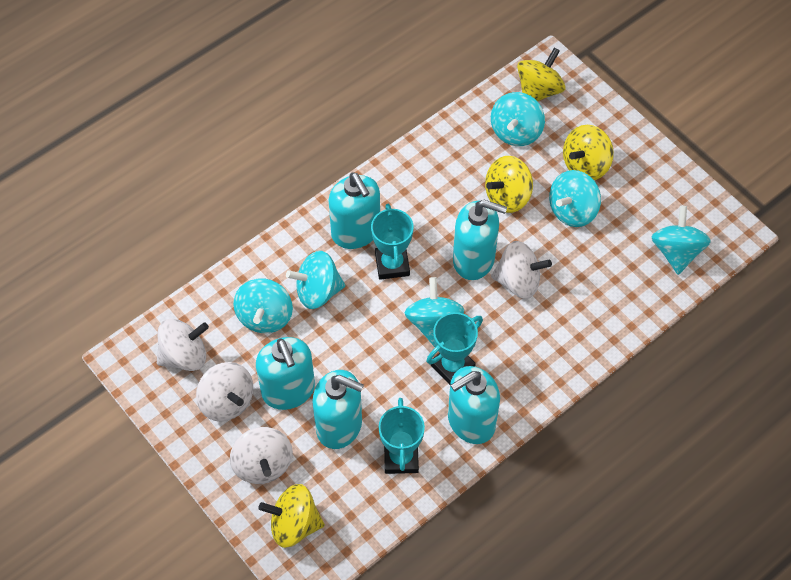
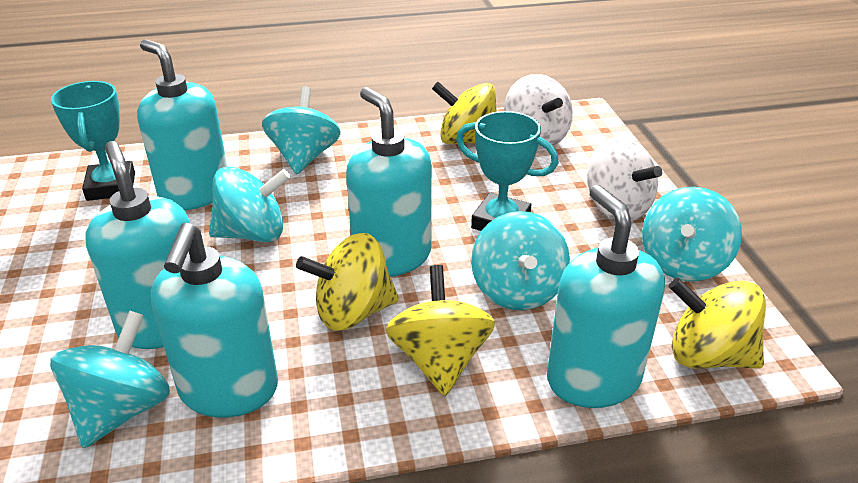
turquoise spinning top: [233,279,293,333] [286,251,345,309] [405,277,464,347] [491,92,545,146] [549,170,601,227] [652,206,711,275] = 6 -> [50,311,170,448] [209,166,291,242] [262,86,341,174] [471,211,570,310] [642,187,742,281] = 5
turquoise trophy: [371,204,414,280] [378,398,425,474] [426,312,483,385] = 3 -> [51,81,135,201] [456,111,559,231] = 2
white spinning top: [157,318,209,371] [196,362,253,422] [230,427,293,484] [491,241,552,299] = 4 -> [504,74,573,149] [587,137,662,221] = 2

